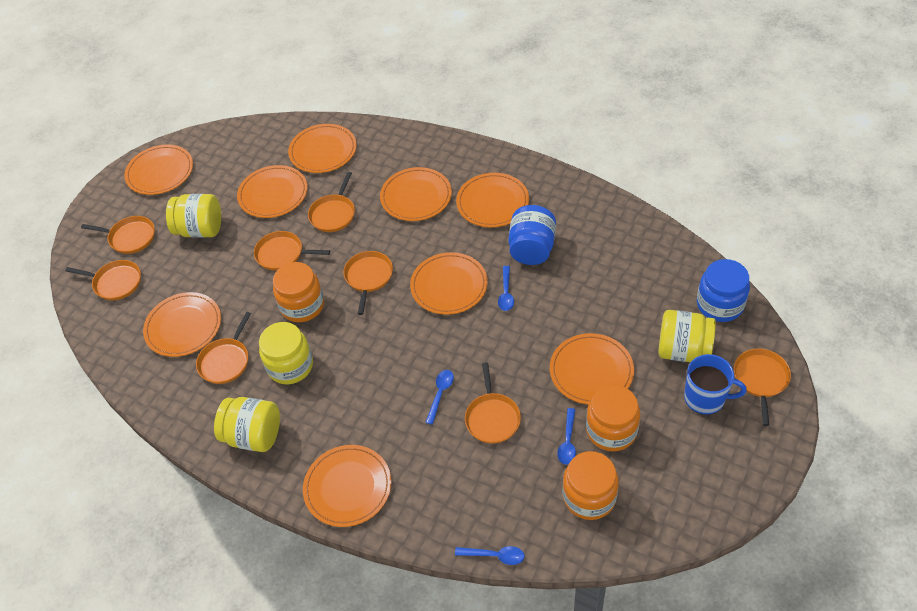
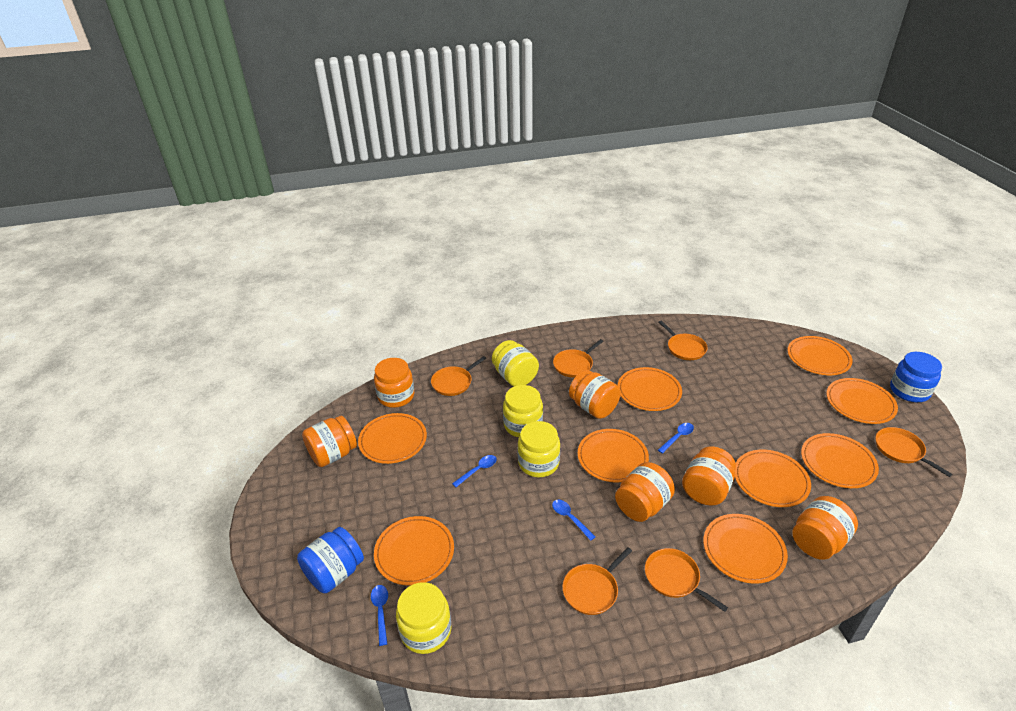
blue mug: [684,354,747,415] = 1 -> none = 0
orange jar: [273,262,324,322] [563,451,619,520] [586,385,640,452] = 3 -> [302,416,357,467] [374,358,414,408] [569,370,621,419] [615,462,675,522] [682,446,736,506] [792,496,858,560] = 6
orange pan: [65,260,141,300] [81,216,155,254] [196,312,251,384] [254,231,330,270] [308,172,355,232] [343,251,393,315] [465,363,521,444] [734,349,791,426] = 8 -> [431,356,486,396] [553,339,603,377] [562,547,632,615] [645,548,728,612] [658,321,708,360] [876,427,952,477] = 6

